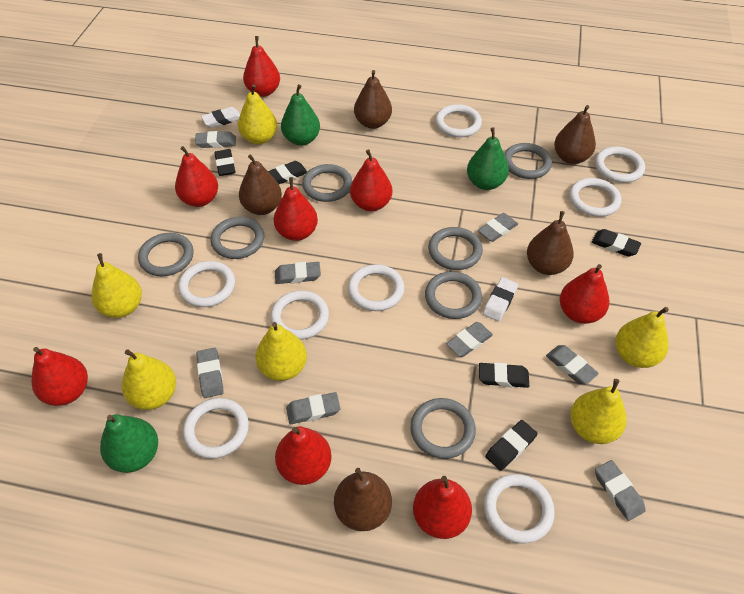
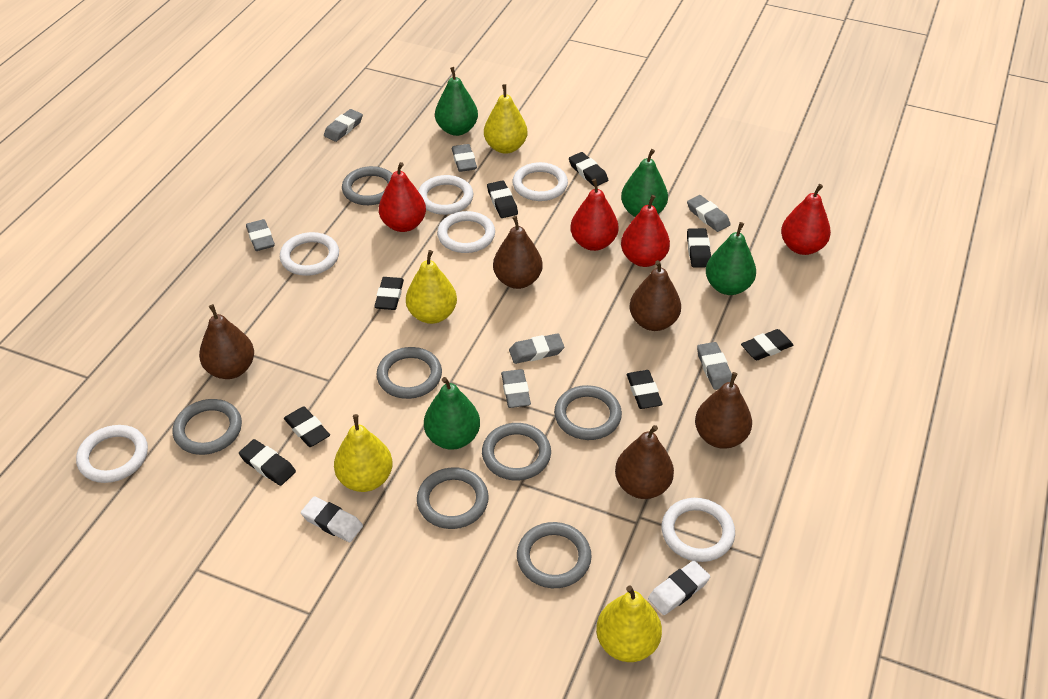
black eraser: [214,149,236,176] [268,161,307,184] [479,363,529,388] [485,420,538,471] [592,229,641,257] = 5 -> [239,439,296,486] [284,406,330,447] [374,277,404,310] [487,180,518,218] [569,152,608,187] [627,370,663,409] [687,228,711,267] [741,329,793,360] = 8
green pear: [100,414,158,473] [281,84,320,146] [467,127,509,190] = 3 -> [424,377,480,450] [435,67,478,136] [621,149,668,217] [706,222,756,295] = 4
grey eraser: [195,131,236,148] [197,348,224,398] [275,262,321,284] [286,392,341,424] [446,322,493,357] [478,213,518,242] [546,345,599,385] [595,460,645,521] = 8 -> [246,219,275,251] [324,109,363,142] [452,144,477,172] [501,369,531,408] [509,333,564,364] [687,195,731,232] [697,342,732,390] = 7
red pear: [31,347,88,406] [175,146,218,207] [243,36,280,97] [274,177,318,241] [275,426,332,485] [350,149,392,211] [413,476,472,539] [560,264,609,324] = 8 -> [379,162,426,232] [570,179,619,251] [621,195,670,267] [781,184,831,255] = 4
white ring: [178,261,235,307] [183,398,249,459] [270,291,329,340] [348,264,405,311] [435,104,482,138] [484,474,555,543] [569,178,621,217] [595,147,645,183] = 8 -> [76,425,148,483] [280,232,339,276] [418,175,473,215] [437,211,495,253] [512,162,568,201] [662,498,735,562] = 6
yellow pear: [92,253,142,318] [122,350,176,410] [238,84,277,144] [255,322,307,381] [570,379,627,444] [615,307,669,368] = 6 -> [334,414,393,492] [406,250,457,324] [484,84,527,154] [596,586,662,662] = 4

